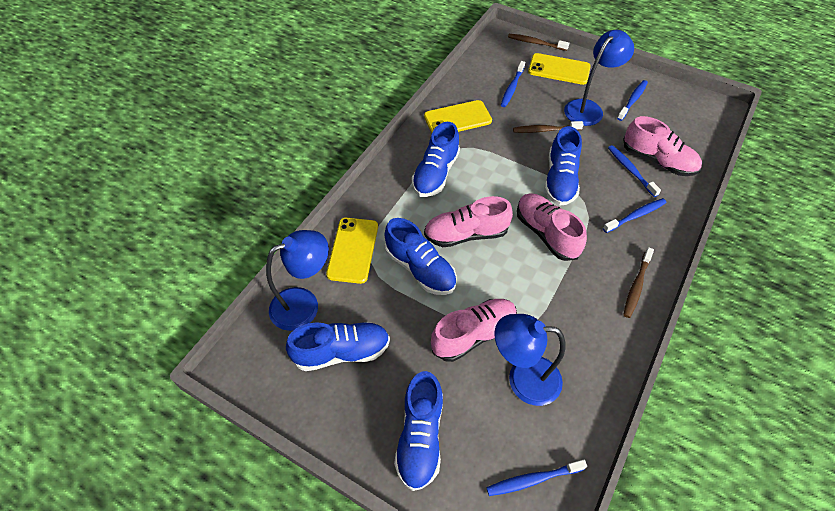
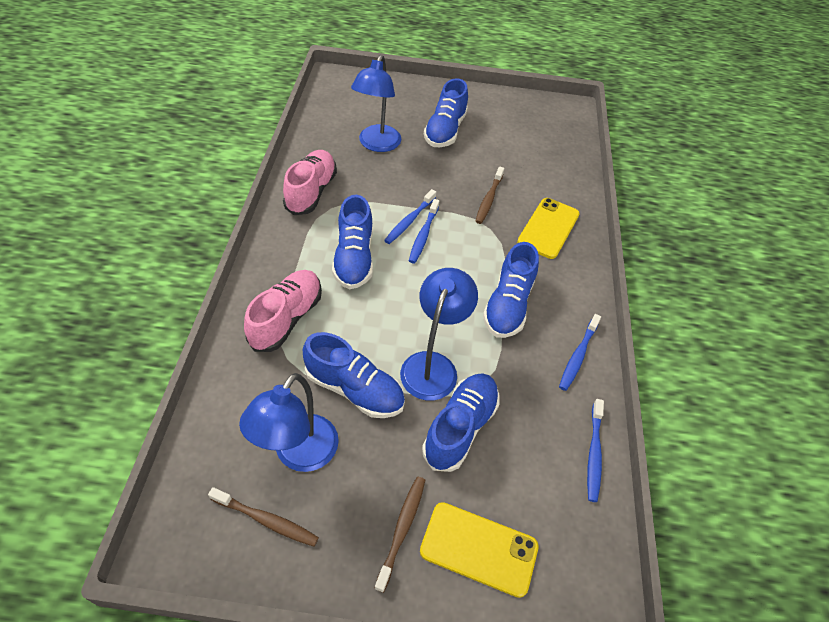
blue toothbrush: [486,460,587,496] [501,61,525,107] [603,198,666,233] [608,145,661,197] [617,80,648,121] = 5 -> [384,189,436,244] [409,199,439,263] [559,314,601,391] [587,399,604,502] = 4
pink shoe: [424,196,513,247] [431,299,517,362] [517,194,587,261] [623,116,702,176] = 4 -> [244,270,322,352] [283,150,337,215] = 2
yellow phone: [326,218,378,284] [424,100,492,133] [528,53,591,85] = 3 -> [420,502,539,598] [517,198,580,259] = 2

